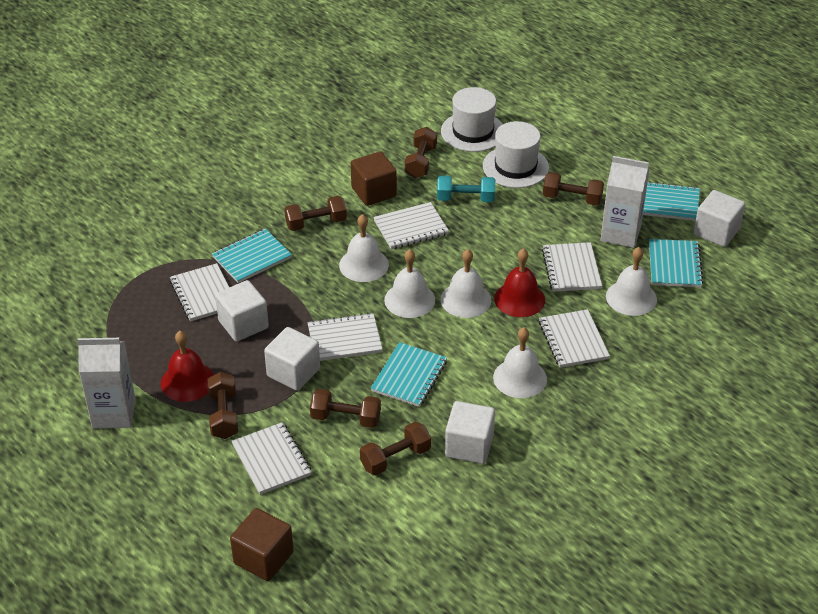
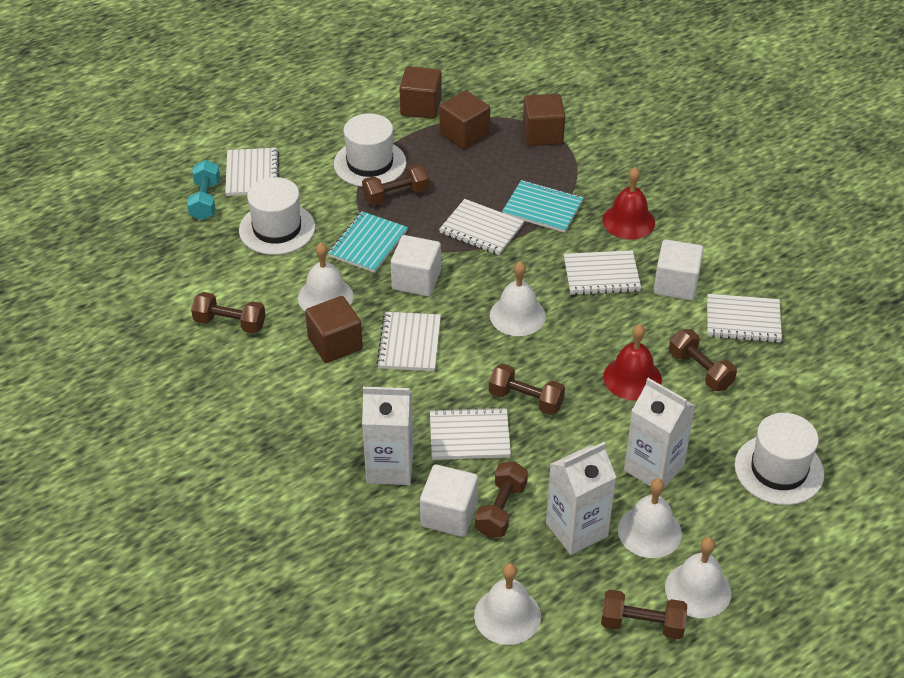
brown cube: [230,508,294,581] [351,151,397,206] = 2 -> [305,296,363,363] [399,66,442,119] [439,90,490,149] [523,94,565,146] = 4
turquoise notebook: [212,228,292,283] [371,342,447,407] [643,182,700,221] [649,239,703,288] = 4 -> [328,211,408,273] [502,180,583,233] = 2
white carton: [77,338,136,428] [600,156,649,248] = 2 -> [362,387,413,485] [546,442,617,555] [624,378,695,488] = 3
white cube: [215,280,269,342] [264,327,320,391] [445,401,495,464] [694,190,745,247] = 4 -> [391,235,441,296] [420,465,478,537] [654,239,704,300] = 3
white hat: [441,87,503,152] [483,121,549,188] = 2 -> [239,177,315,255] [334,113,406,187] [735,413,824,505] = 3

